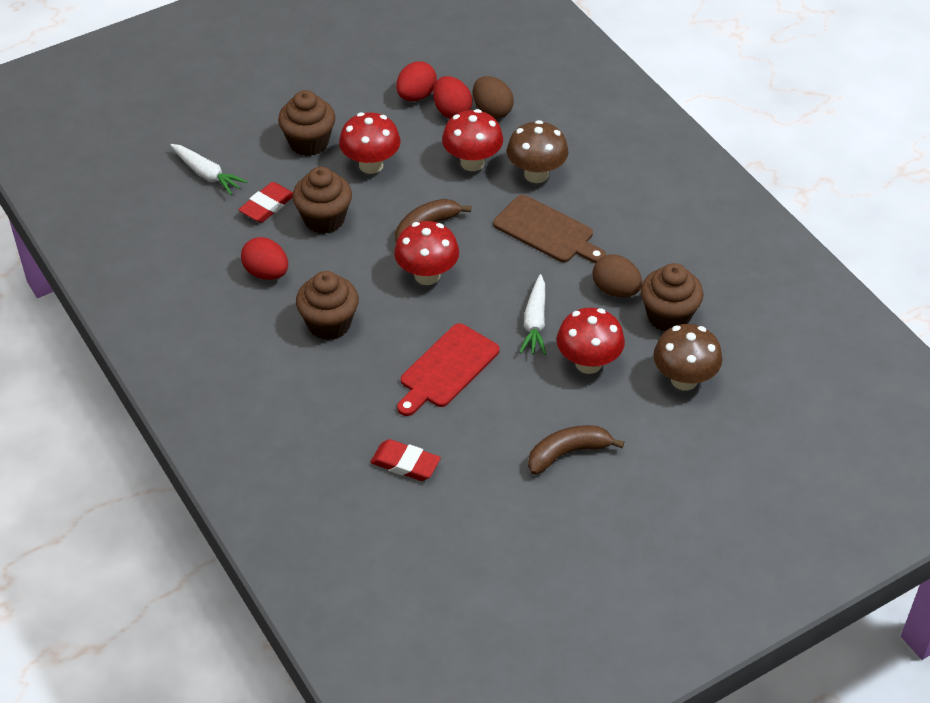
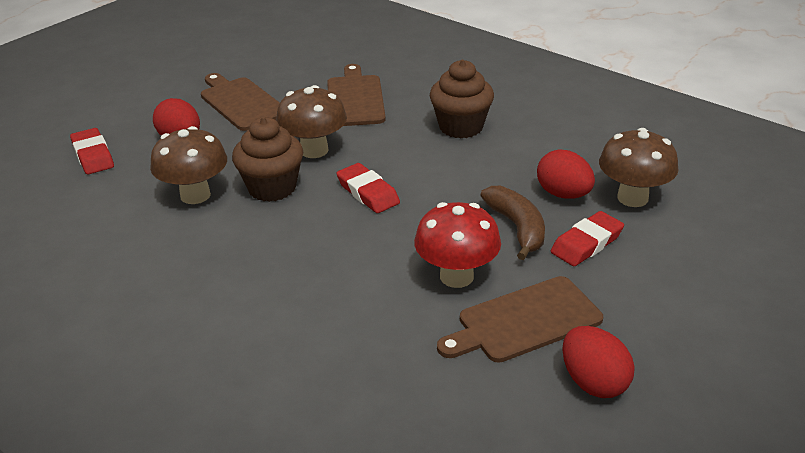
brown banana: [395,199,471,242] [528,425,624,475] = 2 -> [480,186,545,260] = 1
brown cupcake: [278,90,335,156] [292,167,352,234] [296,271,359,340] [641,263,703,331] = 4 -> [232,117,303,202] [430,60,494,138] = 2
brown cutting board: [493,195,606,263] = 1 -> [201,73,280,131] [327,64,386,126] [437,276,603,363] = 3
brown egg: [473,76,514,119] [592,254,642,297] = 2 -> none = 0
brown mushroom: [507,120,568,183] [653,324,722,390] = 2 -> [150,126,227,204] [276,85,347,158] [599,128,679,207] = 3
red cutting board: [397,323,500,416] = 1 -> none = 0
red eraser: [239,182,293,223] [370,439,441,481] = 2 -> [70,128,114,174] [336,163,400,213] [551,211,624,266] = 3
red mushroom: [339,112,400,174] [394,221,459,285] [442,109,503,171] [556,308,625,374] = 4 -> [414,202,501,288] = 1
white carrot: [170,144,248,195] [519,274,546,355] = 2 -> none = 0

